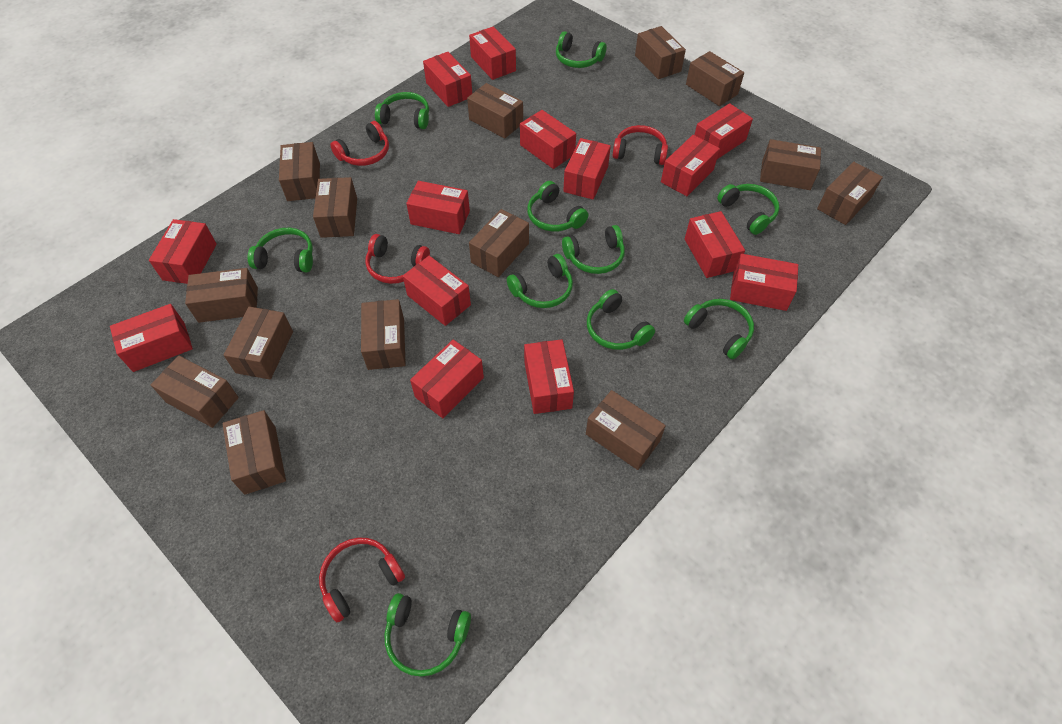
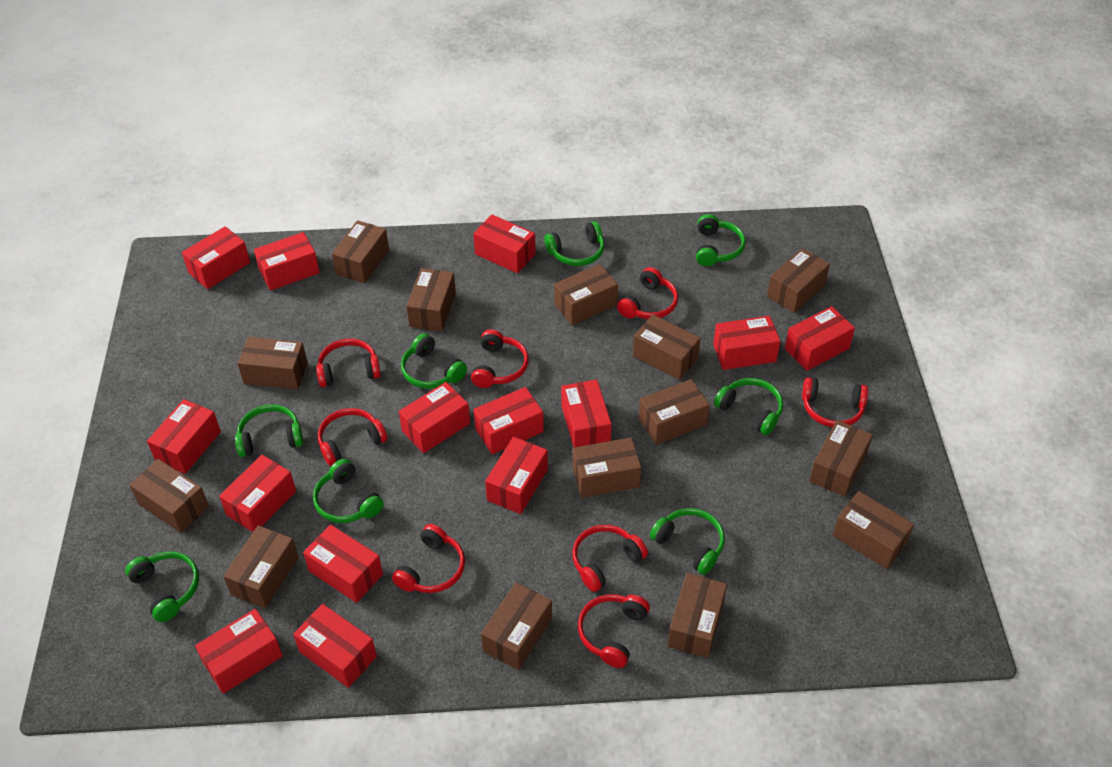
green headphones: [248,228,313,272] [375,92,429,129] [385,593,471,677] [507,254,573,308] [527,181,588,232] [556,31,607,68] [562,225,625,274] [587,289,655,350] [684,299,754,359] [717,184,780,235] = 10 -> [125,552,199,622] [235,404,303,457] [313,459,384,523] [401,333,467,389] [544,221,604,266] [650,508,725,575] [696,214,746,266] [714,378,783,435] = 8
red headphones: [319,537,405,622] [330,121,389,166] [365,234,430,284] [613,125,668,165] = 4 -> [316,339,381,387] [318,408,387,466] [392,524,465,593] [471,329,529,388] [572,525,648,592] [578,594,650,668] [617,267,678,319] [802,377,868,427] = 8

